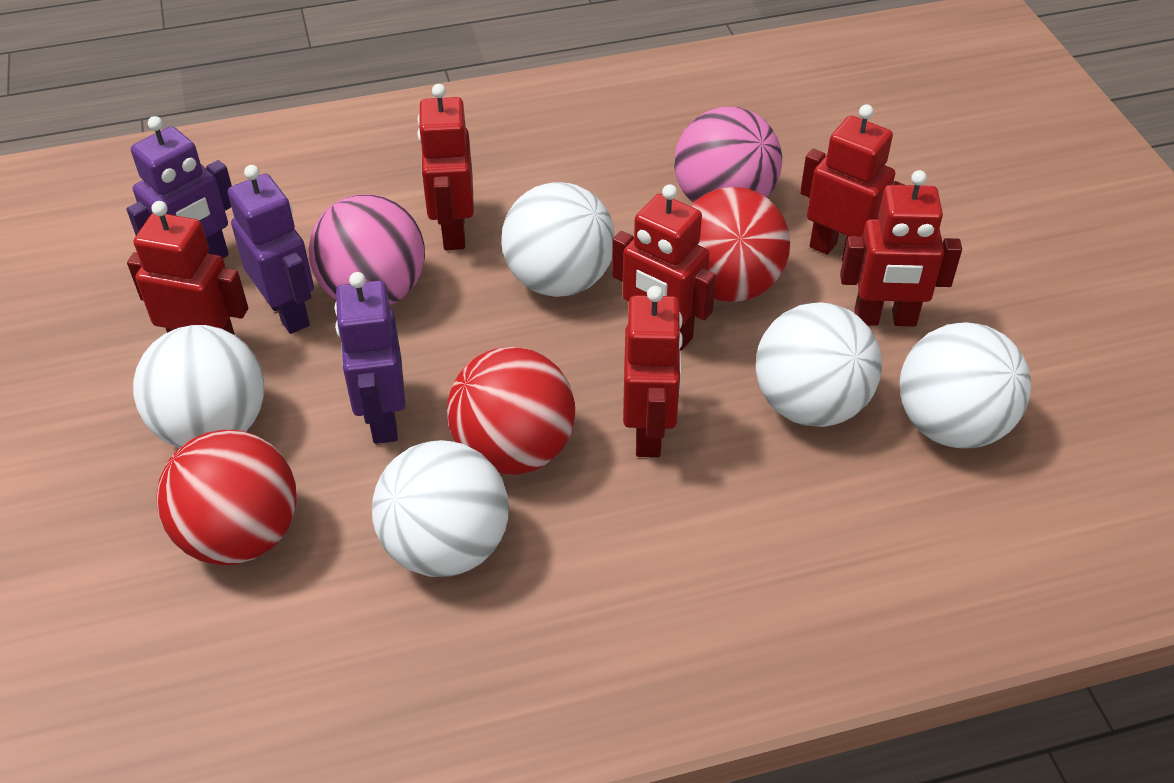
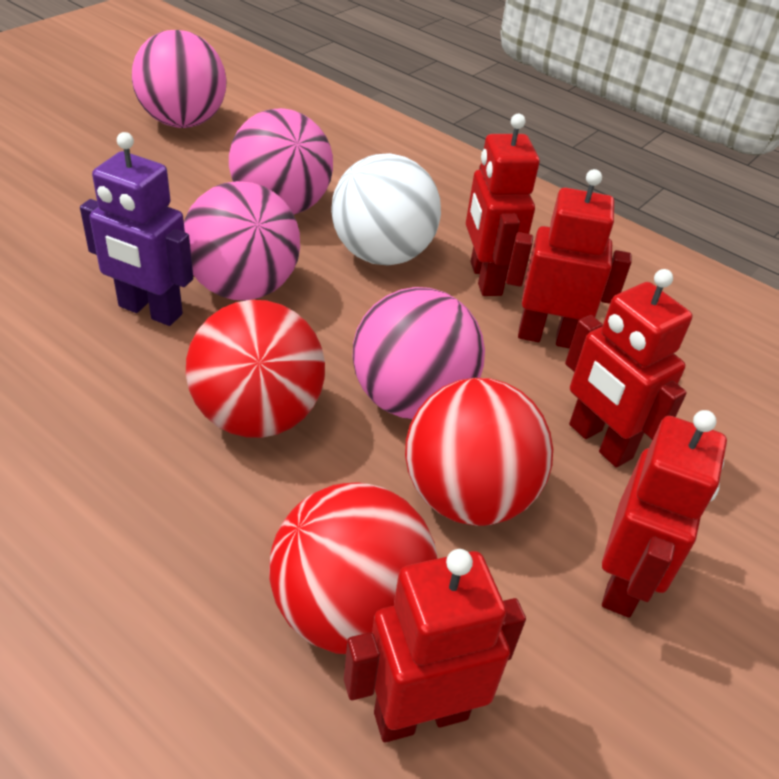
pink ball: [309,194,425,305] [674,107,782,203] = 2 -> [132,30,227,128] [184,181,300,300] [229,108,333,215] [353,287,485,419] = 4
purple robot: [126,116,232,258] [228,165,314,334] [334,272,406,444] = 3 -> [80,132,193,326] = 1
red robot: [127,201,248,335] [417,84,474,250] [612,184,716,350] [623,286,683,457] [800,104,905,261] [840,170,962,327] = 6 -> [344,549,526,743] [466,114,540,296] [506,169,631,349] [565,269,693,468] [602,410,727,618] = 5
white ball: [133,325,264,448] [372,440,509,577] [501,182,615,297] [756,302,882,427] [900,322,1031,449] = 5 -> [331,153,441,266] = 1

